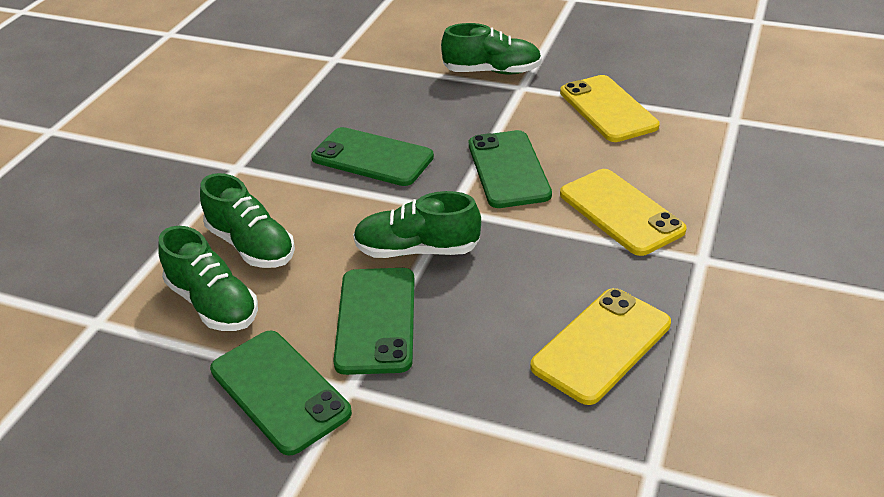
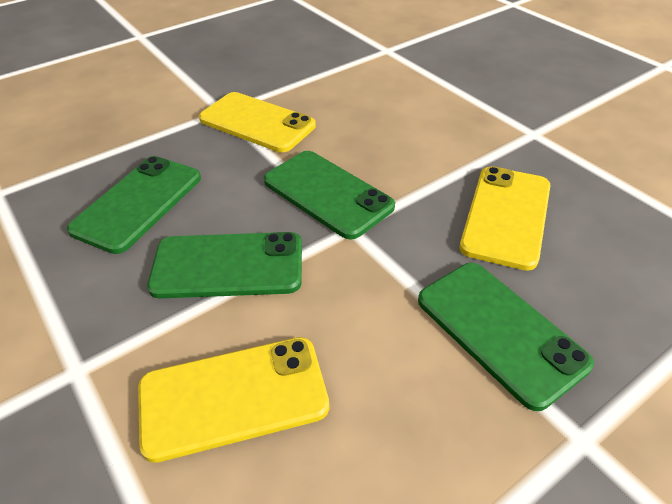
green shoe: [158,226,258,331] [200,173,295,268] [353,191,481,258] [441,23,542,74] = 4 -> none = 0

